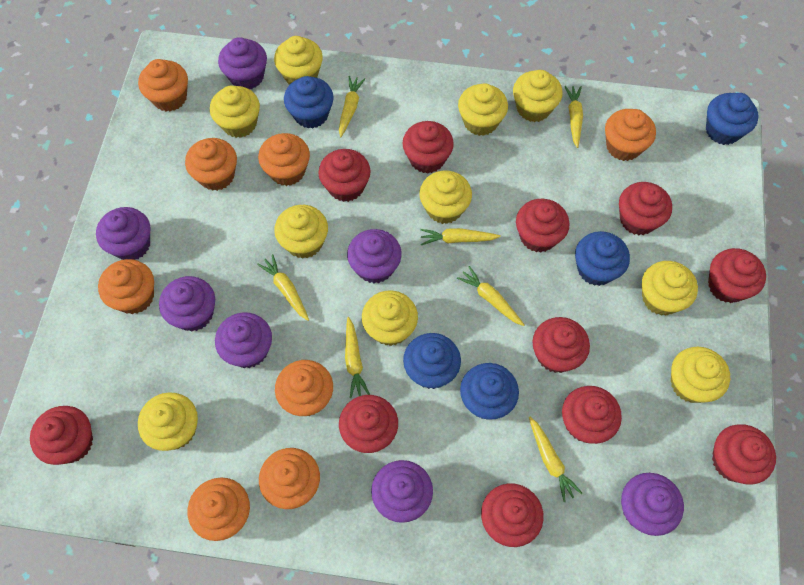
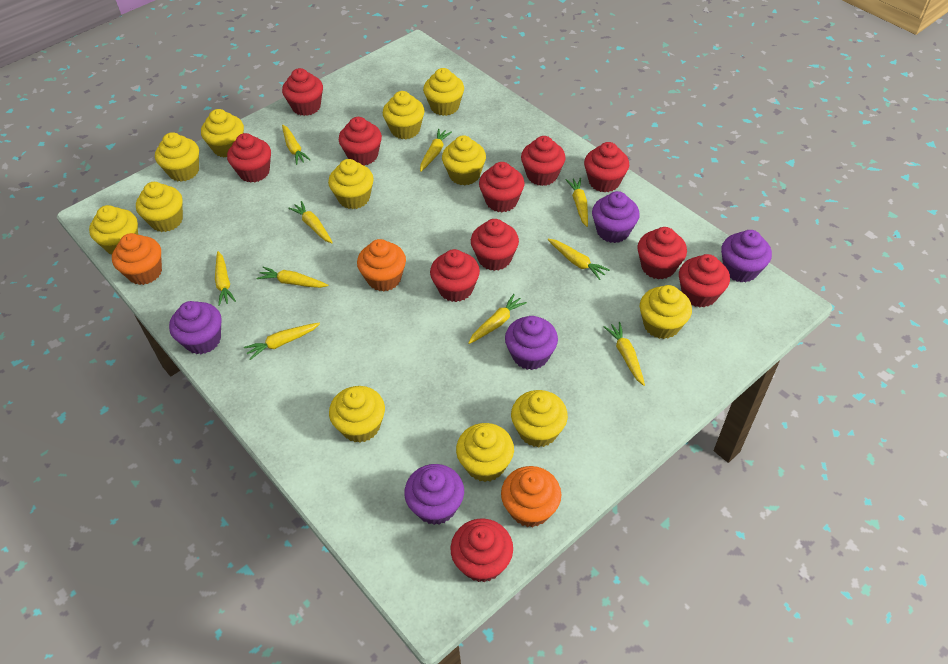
blue cupcake: [284,76,334,129] [403,333,461,389] [460,363,519,420] [575,231,630,286] [706,93,759,145] = 5 -> none = 0
orange cupcake: [98,259,154,314] [138,59,188,112] [185,138,237,191] [187,478,250,541] [258,133,310,186] [259,448,320,509] [275,360,333,416] [605,109,656,161] = 8 -> [112,233,162,285] [357,239,406,292] [501,466,561,527] = 3
purple cupcake: [96,207,150,260] [159,276,215,331] [215,312,272,368] [218,37,267,89] [347,229,402,283] [371,460,433,523] [621,473,684,536] = 7 -> [169,301,222,354] [404,464,464,525] [505,316,558,370] [592,191,640,243] [721,230,772,283] = 5
yellow carrot: [257,254,309,321] [339,76,365,137] [345,317,370,398] [420,228,501,245] [457,266,524,326] [529,417,582,502] [564,86,583,148] = 7 -> [215,251,236,306] [244,323,320,360] [256,267,328,288] [282,125,311,165] [288,201,333,243] [420,129,452,172] [468,294,527,344] [548,239,610,280] [566,178,588,227] [604,322,645,386] = 10
yellow cupcake: [138,392,198,451] [210,86,260,138] [274,36,323,85] [274,205,328,259] [362,290,418,346] [419,171,472,224] [458,83,508,136] [513,70,562,122] [642,261,698,316] [671,347,730,403] = 10 -> [89,205,138,254] [136,182,183,232] [155,132,199,182] [201,109,244,157] [328,159,374,209] [329,386,385,443] [383,91,425,139] [423,68,464,116] [442,135,486,185] [456,423,514,482] [511,390,568,448] [640,285,692,339] = 12

